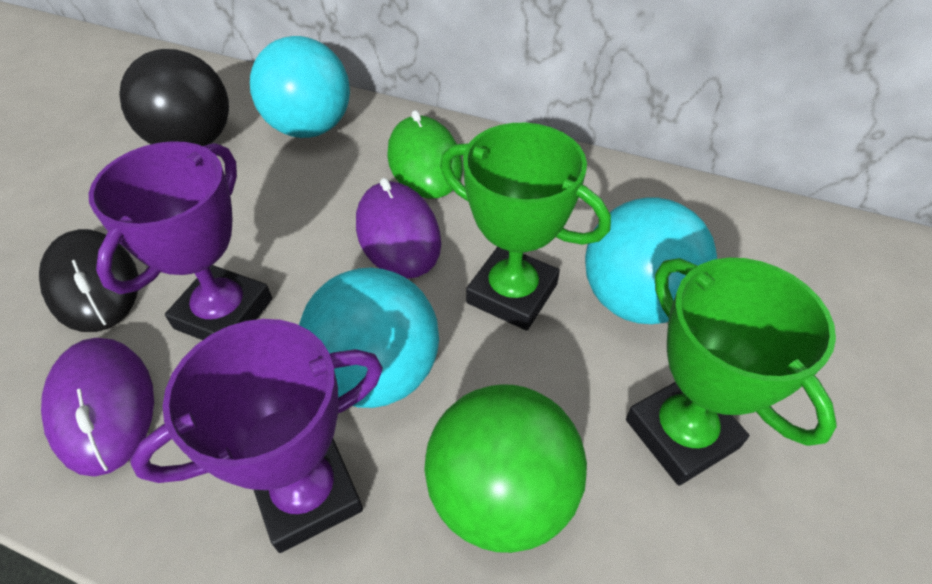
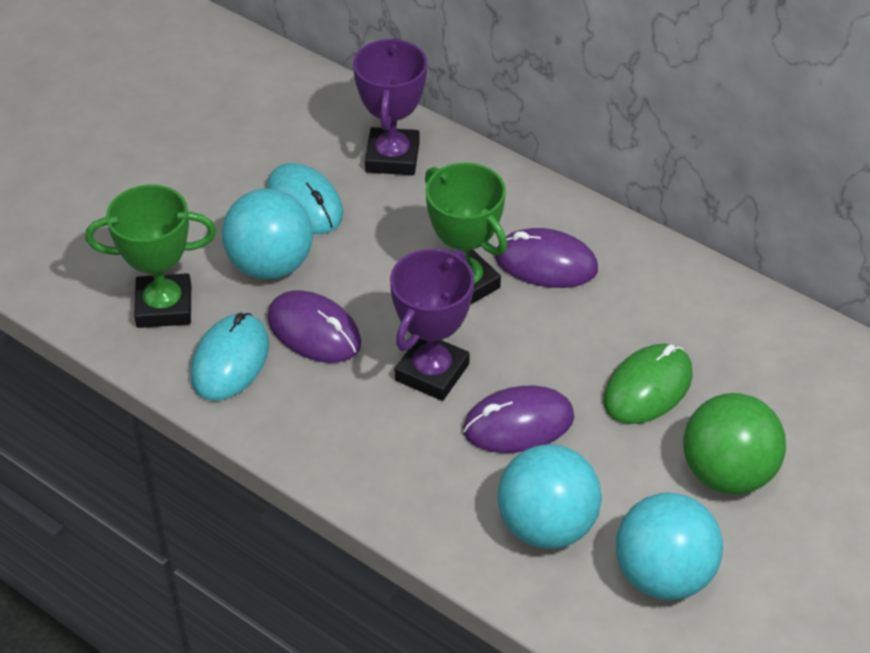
black ball: [119,49,229,146] = 1 -> none = 0
black mouse: [39,229,138,332] = 1 -> none = 0
purple mouse: [41,338,154,477] [356,178,441,278] = 2 -> [267,290,361,363] [463,386,574,453] [495,228,598,288] = 3
turquoise mouse: none = 0 -> [191,313,269,401] [266,163,343,234] = 2

